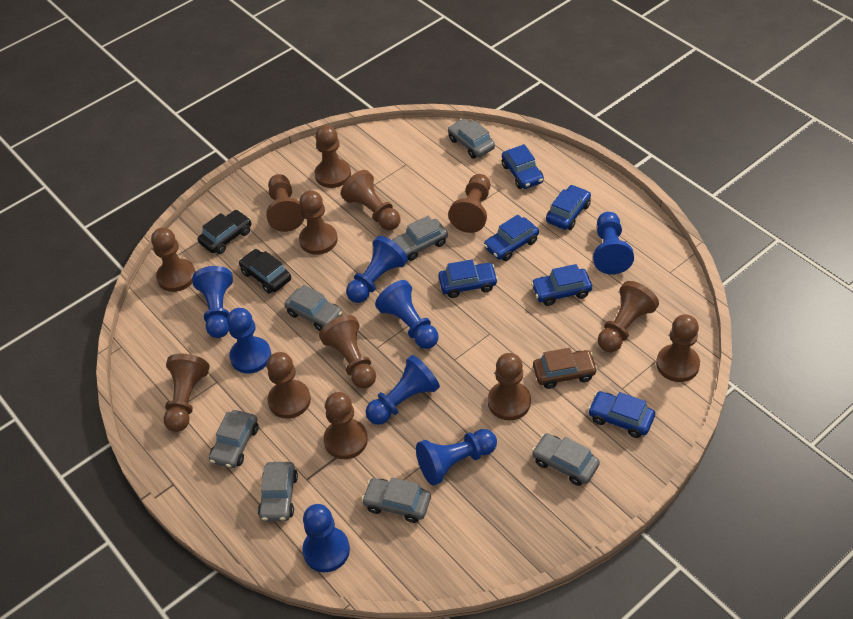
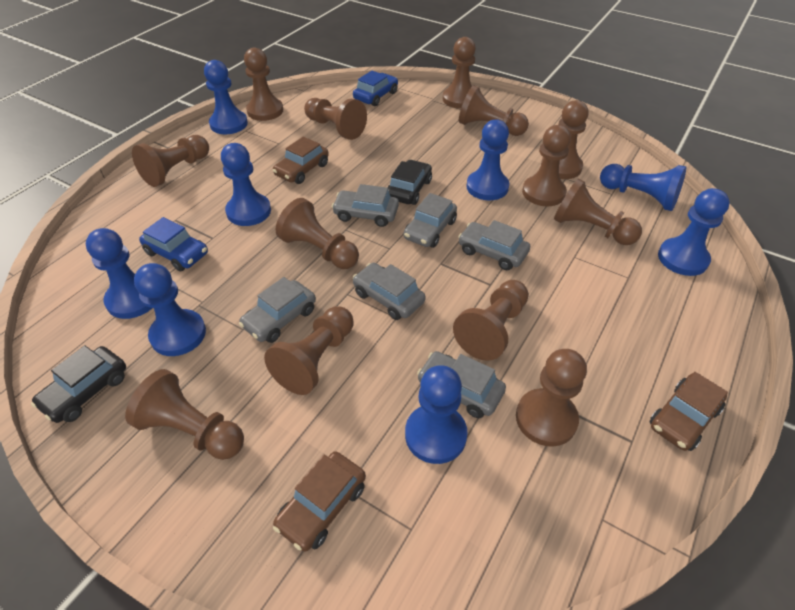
blue car: [438,260,498,298] [484,215,539,261] [502,144,544,189] [531,264,592,306] [546,185,591,230] [588,391,655,438] = 6 -> [139,217,208,271] [353,71,398,106] = 2
brown car: [533,348,598,389] = 1 -> [273,137,329,184] [273,451,366,552] [649,372,728,451] = 3
grey car: [209,410,259,468] [258,462,298,521] [284,285,342,331] [362,478,431,523] [392,216,448,261] [448,119,495,159] [532,433,600,486] = 7 -> [239,277,316,343] [332,184,399,227] [353,263,425,320] [404,193,457,248] [417,351,506,418] [458,220,530,270] = 6

